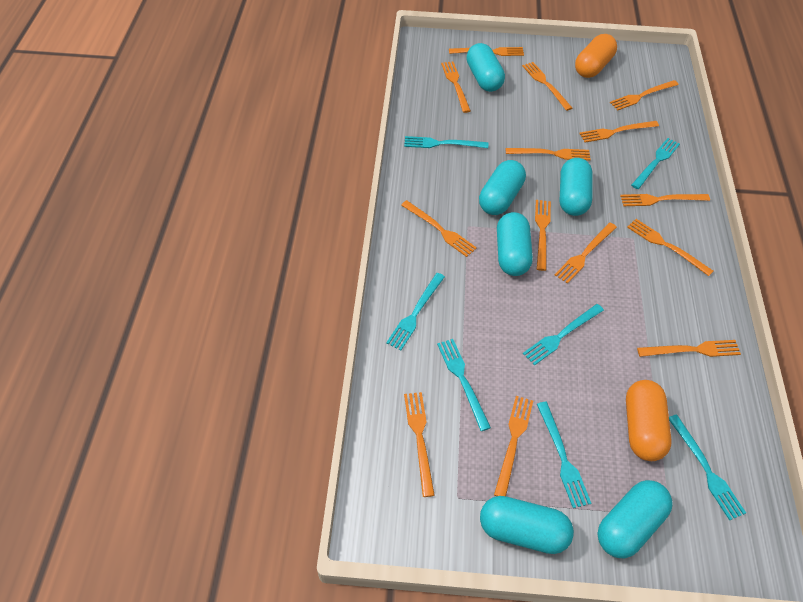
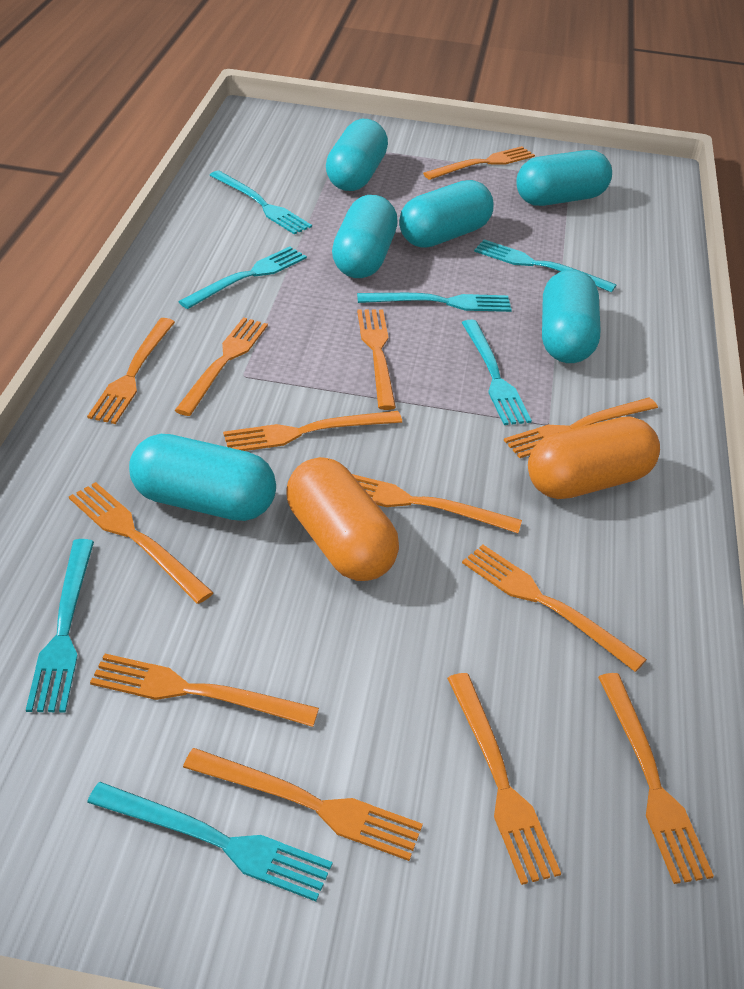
orange fork: [401,200,477,257] [404,392,435,497] [441,61,471,113] [449,47,524,56] [494,396,533,496] [506,148,591,161] [522,62,572,111] [535,200,551,271] [555,223,617,284] [579,121,659,143] [610,80,678,110] [620,194,710,206] [627,219,713,276] [637,340,741,357] = 14 -> [69,482,214,604] [87,318,175,424] [90,654,319,727] [175,317,268,416] [183,748,423,861] [223,411,402,451] [352,474,522,533] [357,309,396,410] [423,146,535,180] [447,673,561,885] [462,545,647,672] [504,397,658,458] [598,673,714,884] = 13

